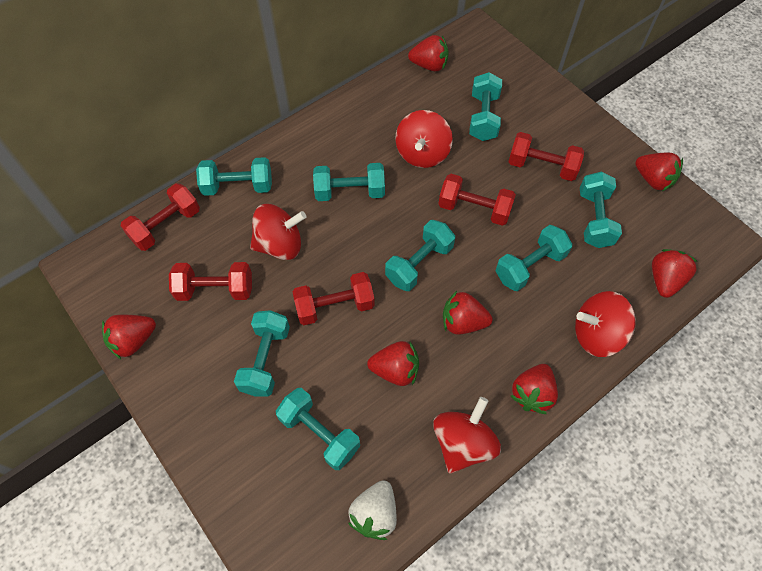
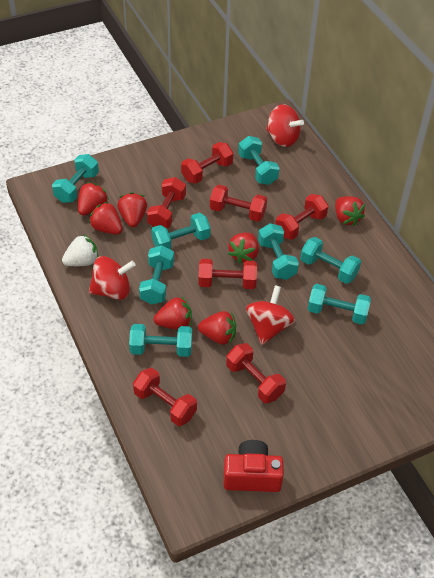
red camera: none = 0 -> [223,440,284,492] = 1
red dumbbell: [121,183,200,251] [169,262,252,301] [292,272,375,325] [439,174,516,226] [508,132,584,181] = 5 -> [133,368,197,426] [147,177,186,228] [181,142,233,184] [198,259,257,289] [210,185,267,222] [226,343,286,403] [275,194,329,240] = 7
red spinning top: [250,204,306,260] [395,110,453,168] [433,397,501,474] [575,291,636,357] = 4 -> [89,256,136,300] [246,285,295,345] [266,104,304,147] = 3

